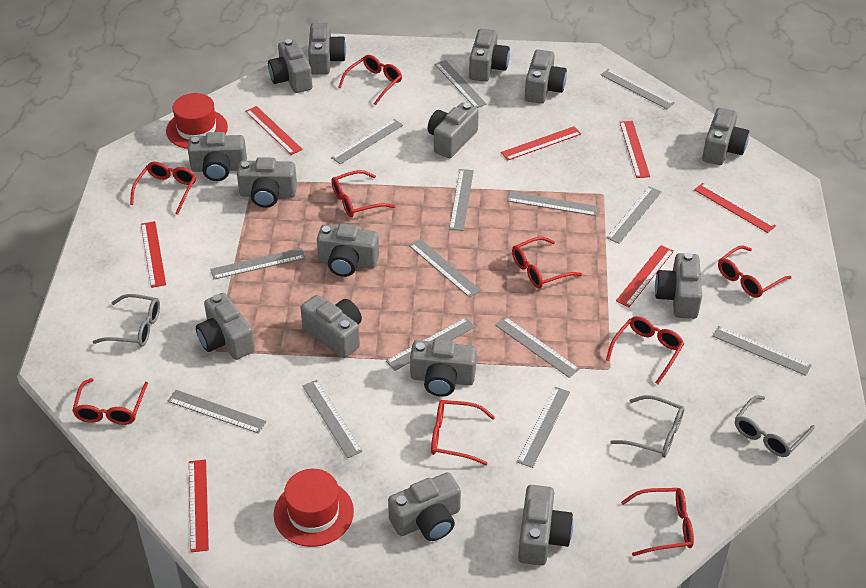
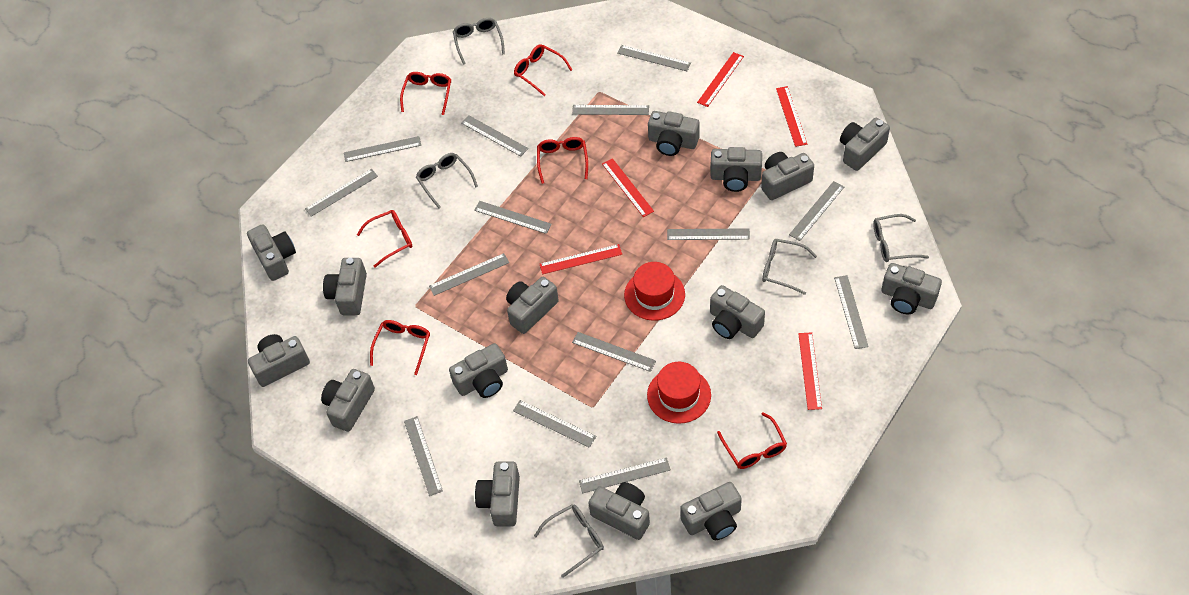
grey glasses: [93,294,160,347] [611,395,684,458] [735,395,815,457] = 3 -> [416,153,478,208] [453,18,505,65] [534,504,604,578] [762,239,817,295] [873,214,929,262] = 5
red glasses: [72,378,148,425] [130,162,196,215] [331,170,395,217] [338,55,402,106] [431,400,495,465] [512,237,582,288] [606,316,684,384] [621,488,694,556] [718,245,791,298] = 9 -> [357,210,412,268] [370,320,430,375] [400,72,451,115] [514,44,572,96] [537,137,588,184] [717,413,787,469] = 6
red ruler: [141,221,166,288] [189,459,209,552] [245,106,303,155] [501,126,581,160] [616,245,674,307] [620,121,650,178] [694,183,776,233] = 7 -> [540,244,622,274] [602,158,654,217] [697,52,744,107] [776,86,807,147] [798,332,822,410] = 5

